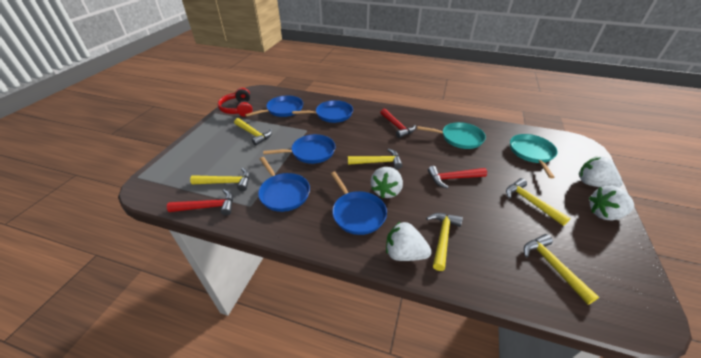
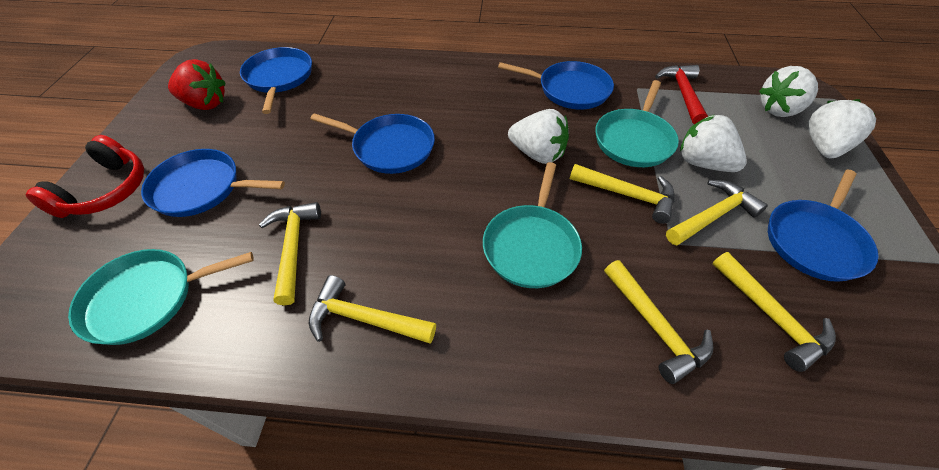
red hammer: [167,189,233,215] [380,108,416,138] [428,166,487,189] = 3 -> [655,65,708,124] = 1
red strawberry: none = 0 -> [168,59,226,110] = 1
turquoise pan: [417,122,486,149] [510,134,558,178] = 2 -> [68,249,254,345] [483,162,582,288] [595,80,679,167] = 3

